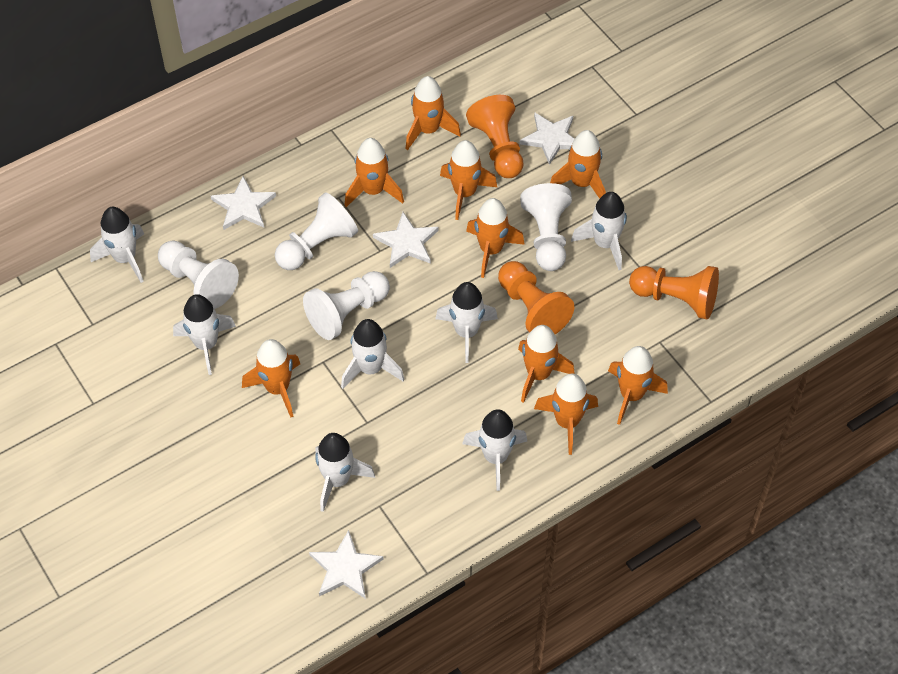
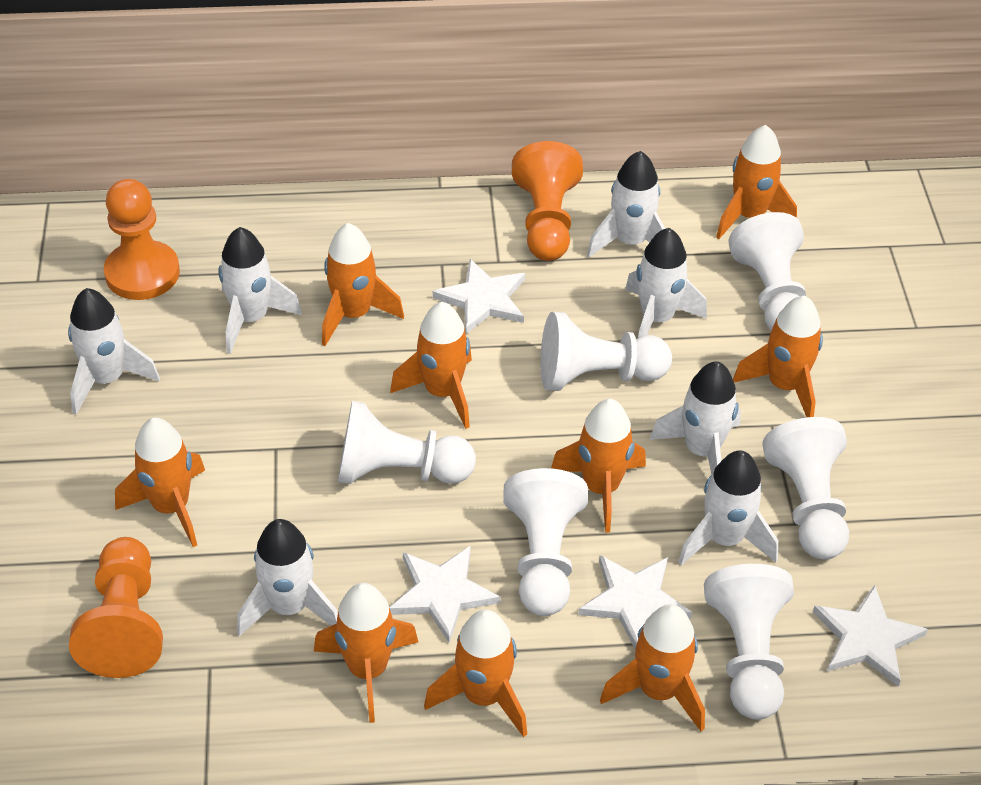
white pawn: [158,240,239,309] [275,192,358,270] [303,271,390,340] [520,183,572,271] = 4 -> [338,401,476,484] [503,468,588,616] [540,312,672,391] [704,564,794,720] [728,212,806,331] [762,417,849,560] = 6

